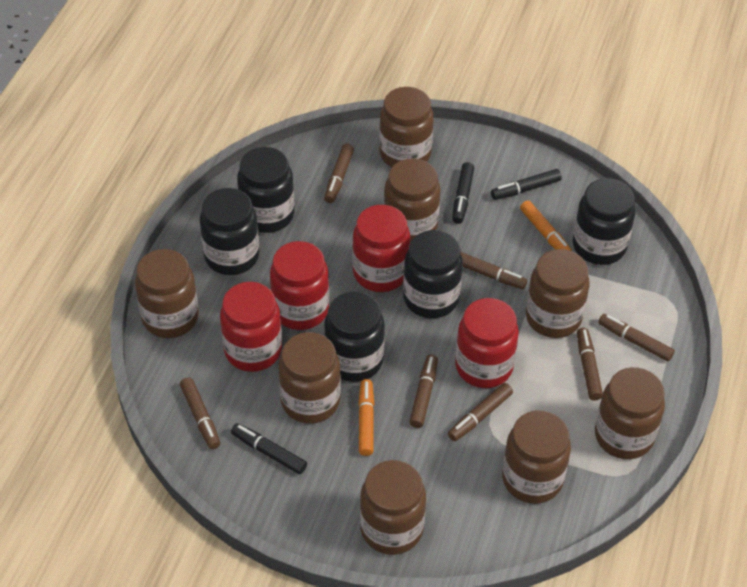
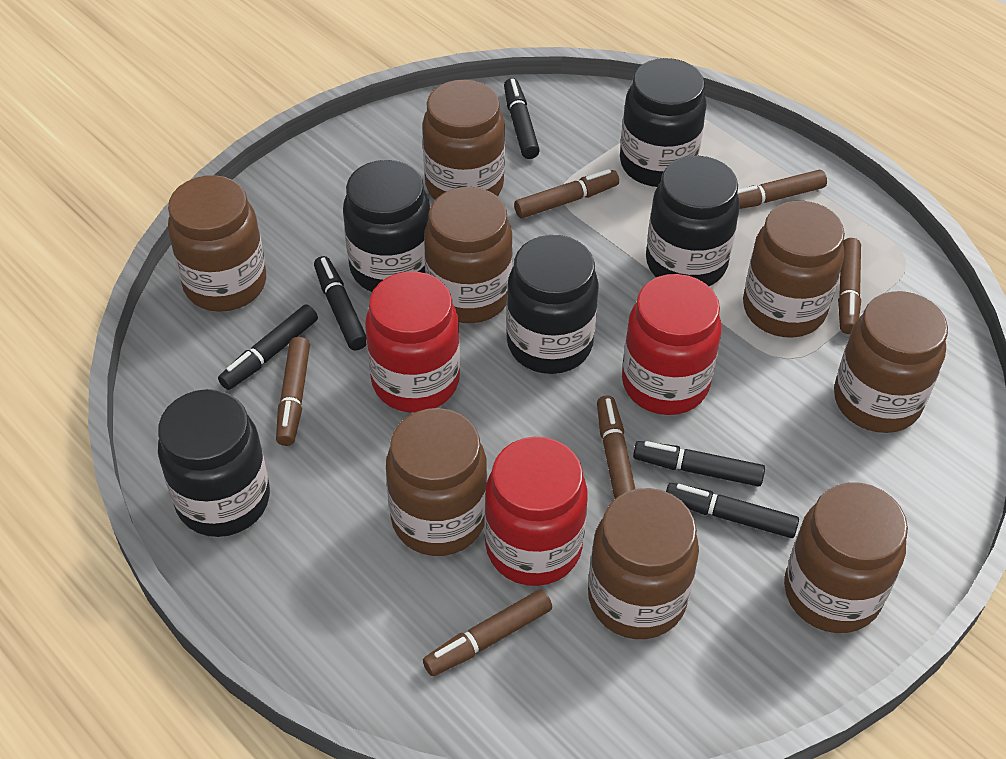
black marker: [231,423,307,474] [452,162,474,224] [491,169,562,200] = 3 -> [218,304,318,390] [314,256,367,350] [504,78,540,159] [633,441,765,487] [666,483,799,538] = 5
brown marker: [180,378,220,449] [324,144,354,203] [409,354,438,428] [448,383,513,441] [460,252,527,289] [577,328,603,400] [598,314,675,362] = 7 -> [276,337,310,446] [423,589,552,676] [514,169,619,218] [597,395,635,499] [737,170,827,209] [838,238,861,334] = 6
orange marker: [358,379,374,456] [520,200,572,251] = 2 -> none = 0
red jar: [220,282,282,372] [270,241,329,330] [352,205,410,292] [455,298,519,388] = 4 -> [365,271,460,413] [485,437,588,586] [622,274,722,415] = 3

